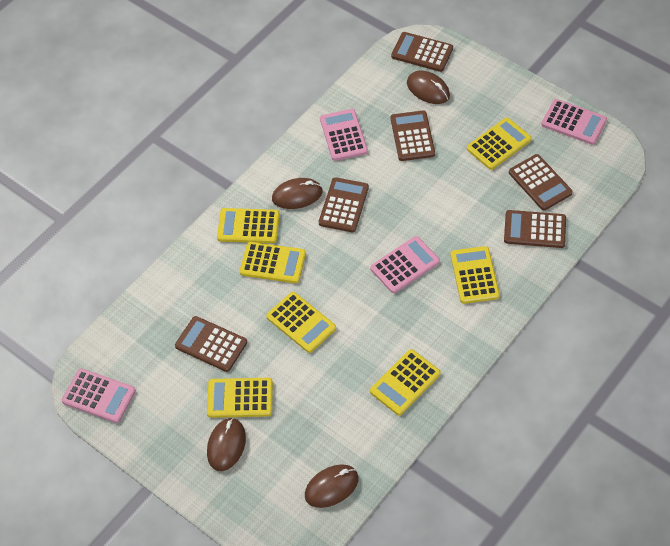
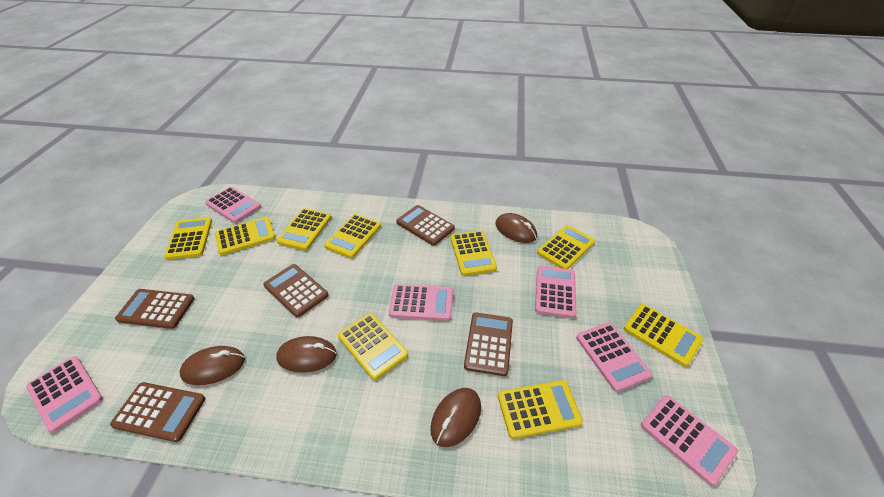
brown calculator: [175,316,247,372] [319,177,369,232] [391,32,453,72] [391,110,435,161] [504,210,566,248] [509,154,573,211] = 6 -> [110,382,205,442] [115,289,195,329] [263,264,329,318] [396,205,455,246] [464,312,513,376] = 5
pink calculator: [62,368,136,423] [320,109,368,161] [370,236,440,293] [541,99,607,145] = 4 -> [26,356,103,433] [205,187,261,223] [389,284,453,321] [535,266,577,318] [576,322,652,392] [641,395,738,486] = 6
yellow calculator: [207,378,273,418] [217,208,280,243] [240,242,306,283] [266,292,336,353] [370,349,441,416] [450,246,500,304] [467,118,532,170] = 7 -> [164,217,212,260] [215,217,276,255] [277,208,331,250] [324,214,381,258] [338,313,408,380] [450,230,497,276] [498,380,583,439] [537,225,595,269] [624,304,703,367] = 9

